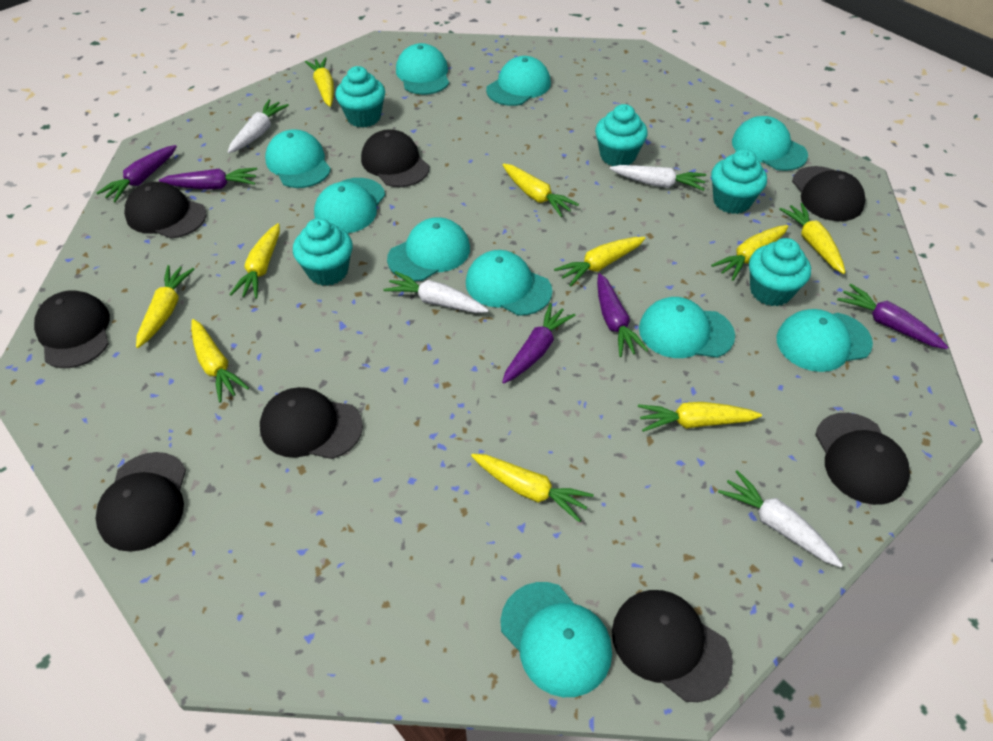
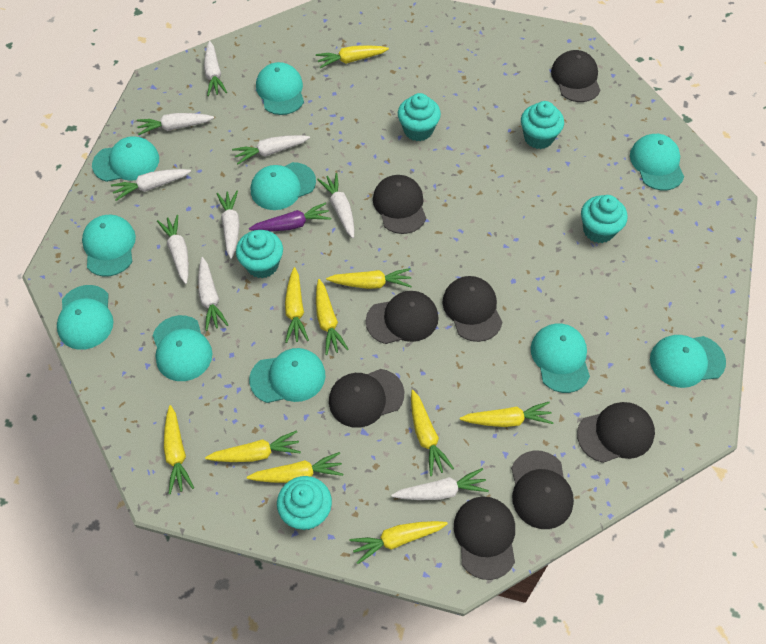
purple carrot: [97,145,177,202] [159,168,257,190] [502,303,575,384] [597,273,649,357] [837,284,948,349] = 5 -> [249,202,331,232] = 1
white carrot: [228,99,289,153] [383,271,489,313] [610,165,706,191] [718,470,843,567] = 4 -> [111,169,191,201] [137,113,214,135] [157,215,189,284] [198,257,228,331] [204,41,227,96] [216,191,240,259] [232,135,310,164] [317,173,355,238] [391,468,489,500] = 9

